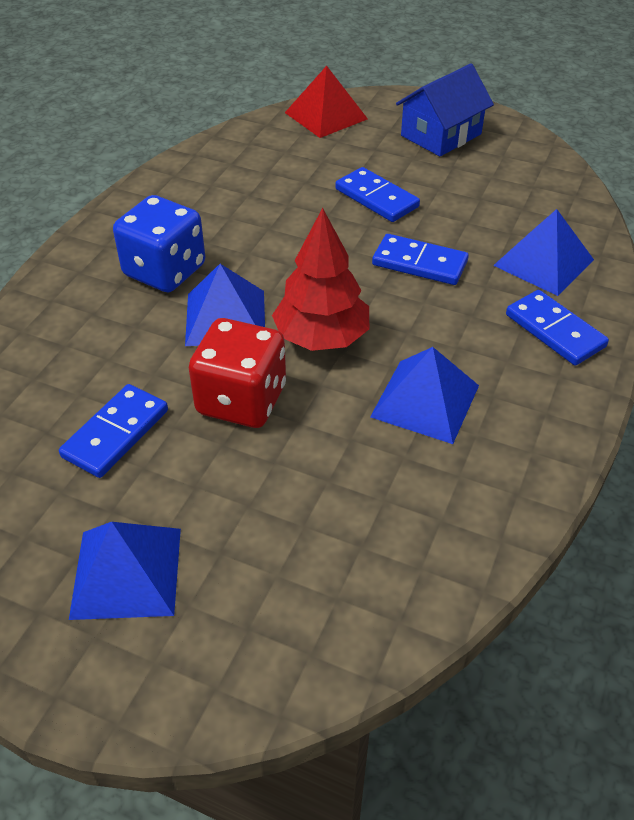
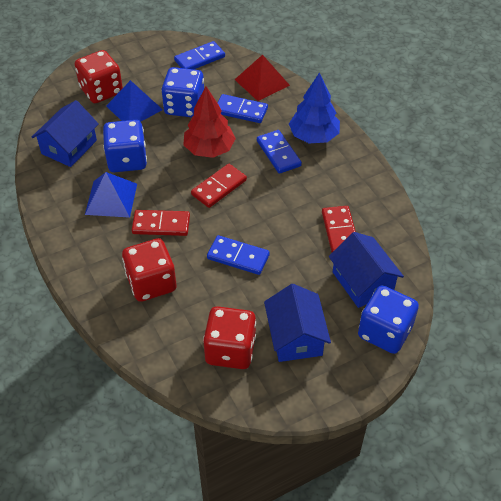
blue dice: [113,195,205,292] = 1 -> [103,120,147,172] [161,67,204,117] [358,285,419,354] = 3
blue house: [396,64,494,157] = 1 -> [32,100,99,167] [264,284,331,362] [329,232,404,308] = 3
blue pyramid: [69,522,181,620] [185,264,265,346] [370,347,479,444] [493,209,594,296] = 4 -> [85,172,137,218] [106,80,163,122] = 2
blue tree: none = 0 -> [289,72,340,144] = 1
red dice: [189,318,286,428] = 1 -> [75,50,123,103] [122,238,177,302] [203,306,256,369] = 3
red domino: none = 0 -> [132,210,190,236] [191,164,247,208] [322,206,356,252] = 3

